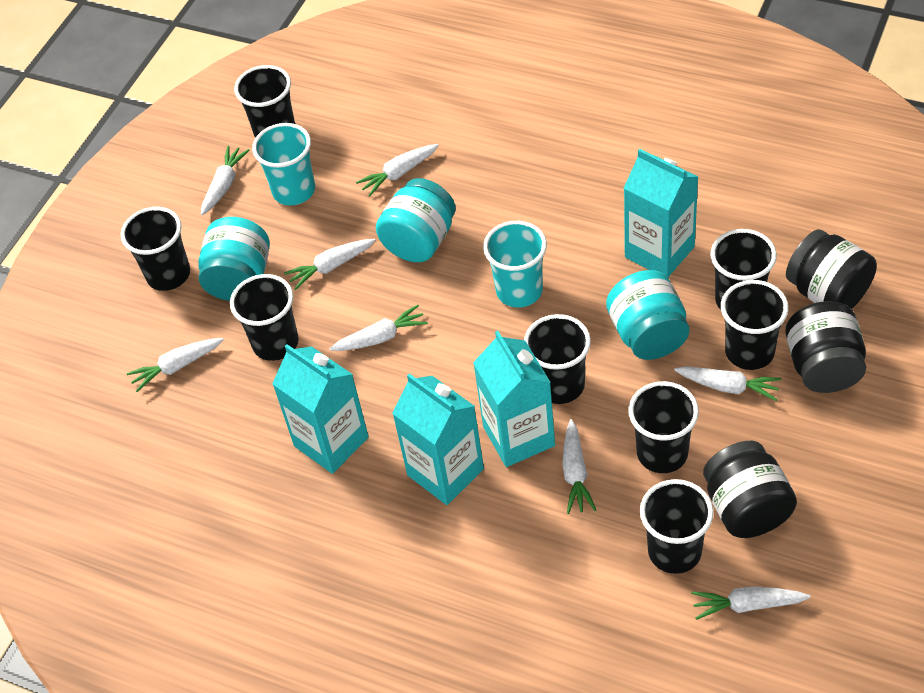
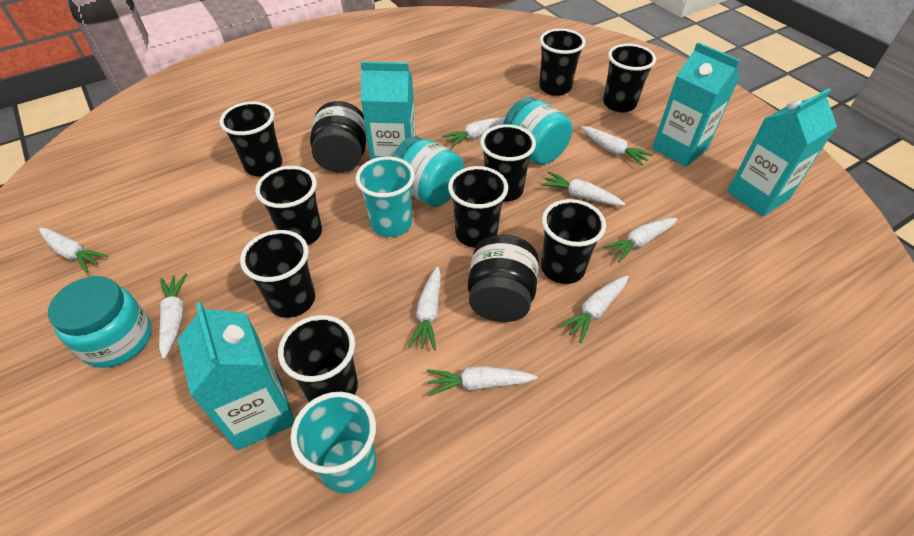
black cup: [121,207,190,291] [230,274,299,361] [234,65,295,138] [524,314,591,404] [628,381,699,473] [640,479,714,574] [710,229,777,310] [721,280,789,370] = 8 -> [219,101,282,177] [240,230,315,318] [255,166,322,245] [278,315,358,402] [448,166,508,248] [480,124,536,202] [539,28,586,96] [541,199,606,284] [603,44,656,113] = 9
black jar: [703,441,797,538] [785,301,866,393] [786,229,877,309] = 3 -> [310,101,367,172] [468,235,539,322] = 2
white carrot: [127,338,223,392] [201,145,250,215] [284,239,376,290] [329,305,428,351] [356,144,439,197] [562,419,596,514] [674,366,782,401] [691,586,811,620] = 8 -> [39,228,108,273] [159,273,187,359] [408,267,441,350] [427,366,538,396] [442,117,505,148] [541,171,625,206] [559,275,629,343] [581,126,653,166] [603,218,678,263] = 9

